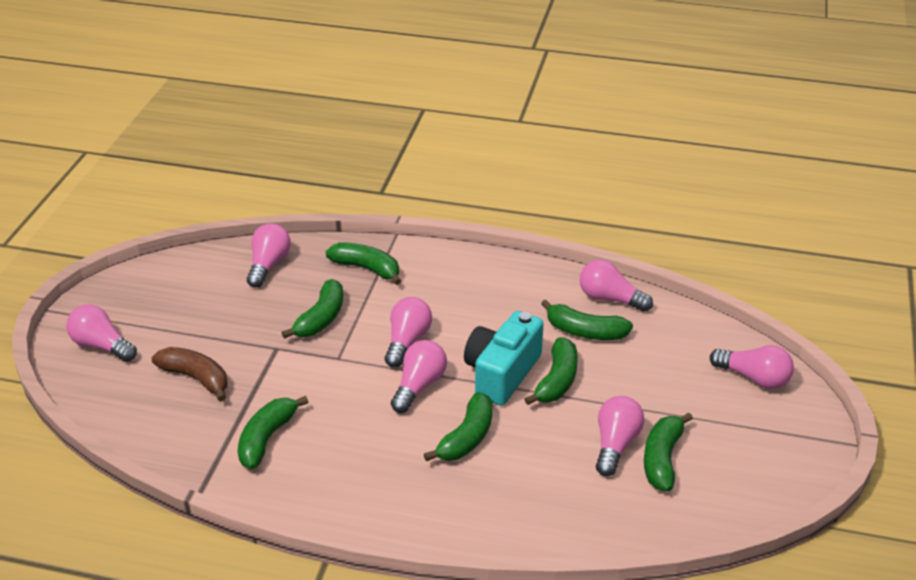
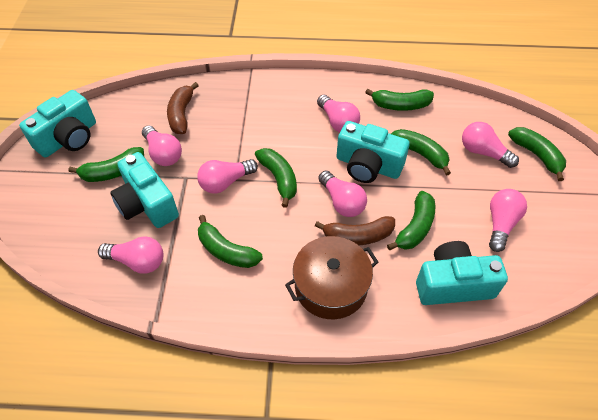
brown banana: [152,347,228,402] = 1 -> [167,82,199,134] [315,216,395,245] = 2
brown pot: none = 0 -> [285,236,378,319] = 1
turquoise camera: [464,311,544,406] = 1 -> [19,90,96,157] [110,152,179,228] [336,121,410,183] [416,241,508,305] = 4

